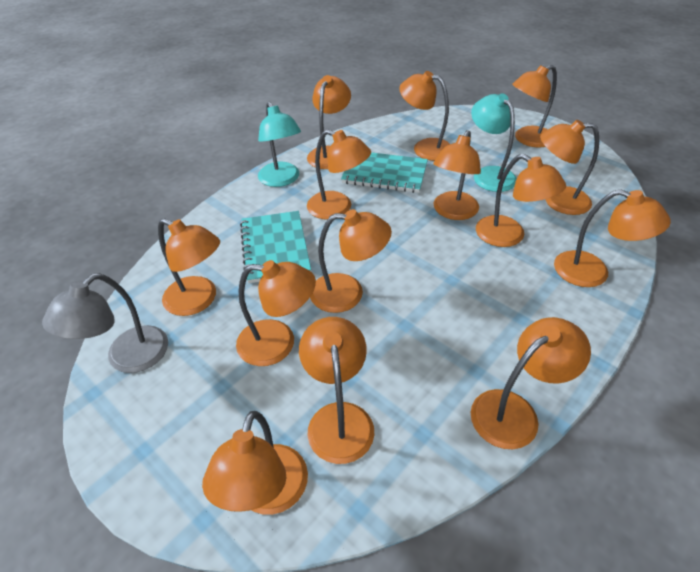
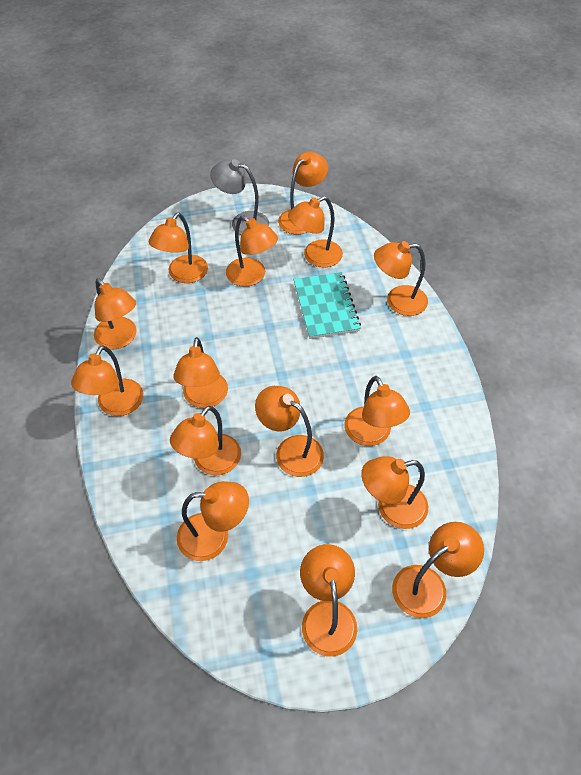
orange lamp: [158,218,220,316] [202,411,308,515] [236,260,316,366] [299,317,374,464] [307,75,351,169] [307,130,371,220] [310,209,392,313] [399,71,450,161] [433,130,481,220] [471,317,591,449] [476,154,566,247] [512,65,557,148] [540,120,599,215] [554,189,671,287] = 14 -> [71,345,143,416] [94,278,136,349] [149,213,208,283] [170,406,241,476] [173,337,228,408] [177,481,249,561] [226,216,278,287] [255,386,324,477] [278,151,328,234] [288,196,343,268] [300,544,357,656] [344,376,410,446] [361,456,428,529] [374,241,428,316] [392,522,484,618] = 15
turquoise lamp: [258,102,301,187] [471,93,517,192] = 2 -> none = 0
turquoise notebook: [240,211,311,283] [341,152,428,193] = 2 -> [294,272,361,339] = 1

